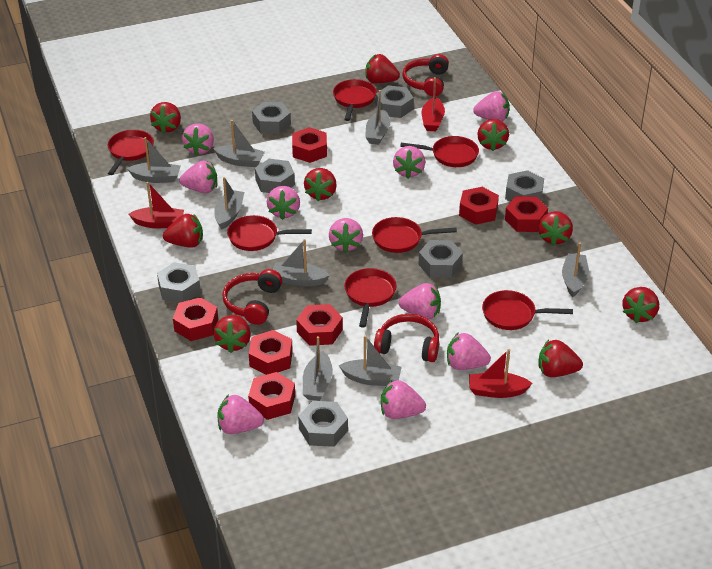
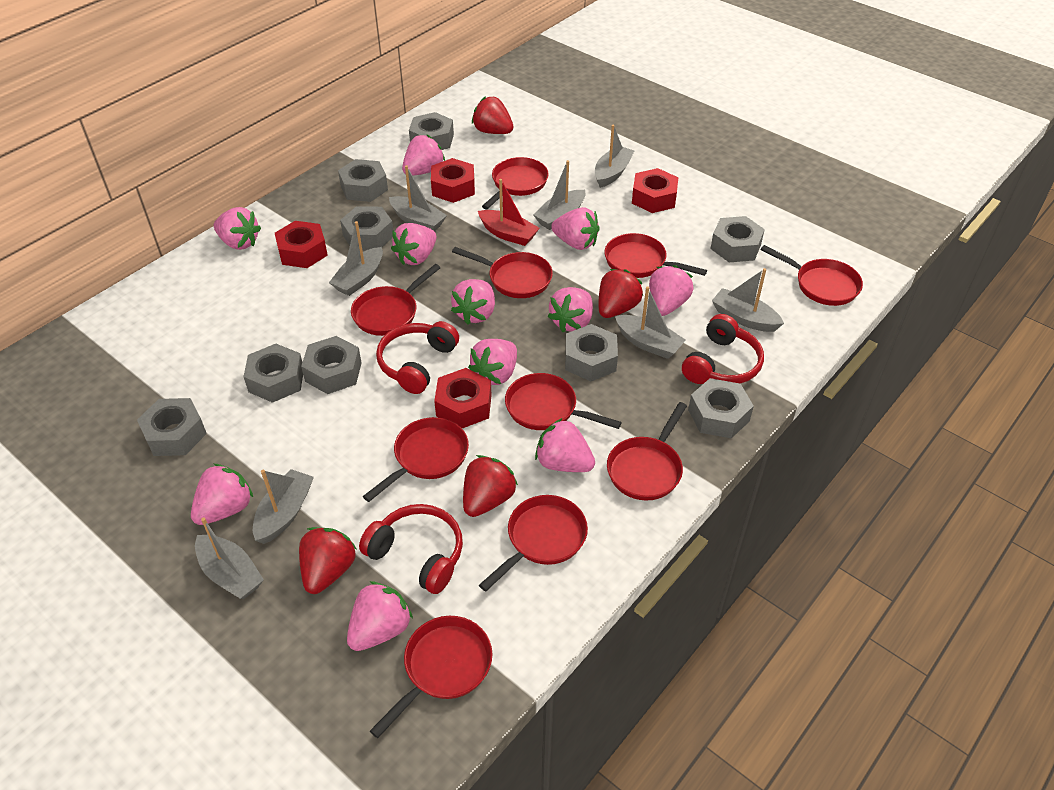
grey nut: [157,262,201,303] [252,102,291,134] [255,159,295,193] [298,401,348,447] [376,85,414,118] [418,240,463,278] [505,170,544,202] = 7 -> [137,398,207,456] [243,344,303,403] [301,336,362,394] [338,159,388,202] [340,206,393,250] [409,112,454,150] [565,324,618,381] [688,378,754,438] [710,216,765,262] = 9
pink strawberry: [179,161,217,193] [182,123,214,156] [217,394,264,434] [267,186,300,220] [329,218,363,253] [381,380,426,419] [393,146,425,179] [399,283,441,319] [447,332,491,370] [473,91,510,121] = 10 -> [191,464,253,525] [214,207,261,250] [347,581,413,651] [391,223,437,265] [402,135,445,176] [451,279,495,325] [468,339,517,385] [535,418,595,472] [547,287,593,332] [551,207,600,250] [649,265,694,316] = 11
red boat: [129,182,184,228] [422,77,445,131] [469,349,533,398] = 3 -> [478,179,540,246] = 1
red nut: [173,297,218,341] [248,372,295,420] [249,330,293,375] [292,127,327,163] [296,304,343,346] [459,187,499,225] [505,196,548,232] = 7 -> [275,221,328,268] [431,158,475,203] [434,368,492,428] [632,168,678,213] = 4
red pan: [108,130,154,175] [227,215,312,251] [333,79,377,121] [344,268,396,328] [372,217,457,253] [400,136,479,167] [482,290,573,330] = 7 -> [351,264,441,336] [363,417,469,502] [370,616,492,738] [452,247,553,298] [479,495,588,592] [482,157,549,209] [505,373,622,430] [605,233,707,278] [607,402,687,501] [761,245,863,306] = 10
red strawberry: [150,102,181,134] [163,214,203,248] [213,315,251,353] [304,168,337,201] [365,54,400,83] [477,119,509,151] [538,211,573,246] [538,340,583,377] [622,287,659,323] = 9 -> [299,527,357,594] [463,455,518,517] [472,96,513,134] [599,269,643,318] = 4

